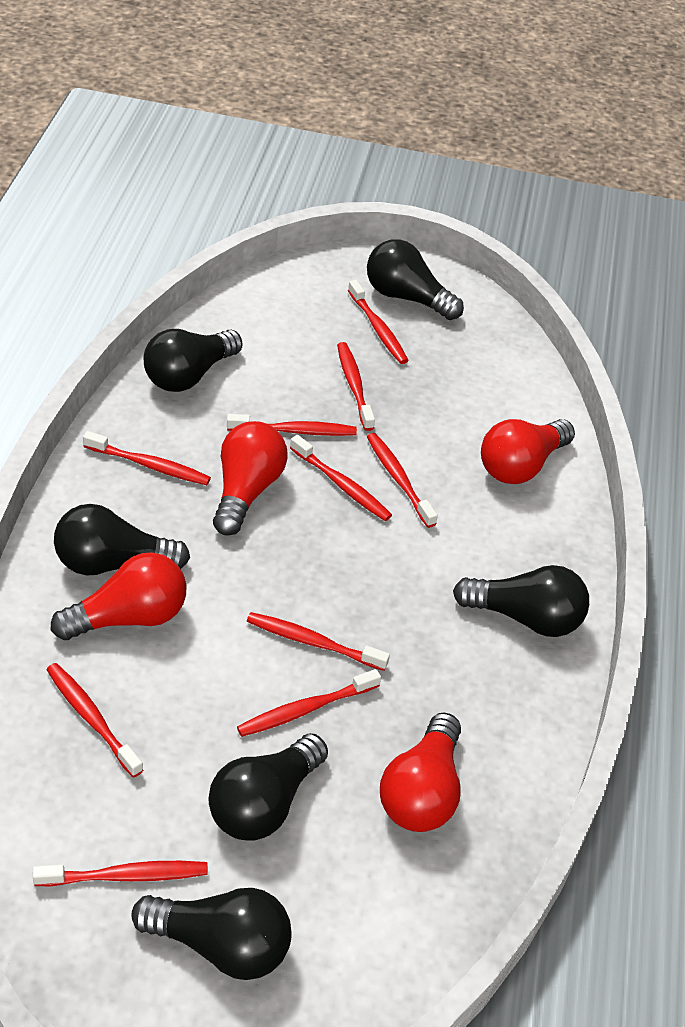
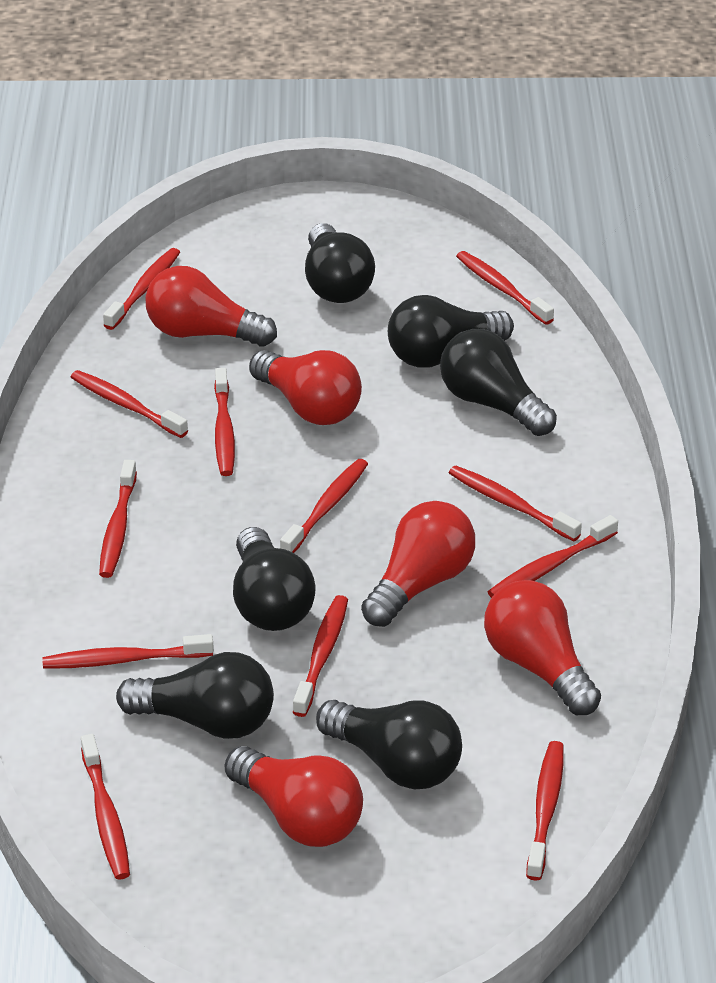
red light bulb: [51,553,186,640] [213,421,287,536] [380,713,461,832] [481,419,575,484] = 4 -> [146,266,277,347] [224,746,363,847] [249,350,362,425] [361,501,475,627] [484,580,601,715] = 5
red toothbrush: [32,861,208,886] [46,663,143,778] [83,431,211,485] [227,414,357,436] [237,669,381,737] [247,612,390,671] [290,435,392,521] [337,342,375,431] [348,280,409,364] [367,433,438,528] = 10 -> [42,634,214,669] [71,370,188,438] [81,734,130,880] [99,460,137,578] [103,248,180,330] [214,368,235,476] [280,459,368,553] [293,595,348,717] [449,466,582,541] [456,251,554,325] [488,515,618,598] [526,741,564,881] = 12

